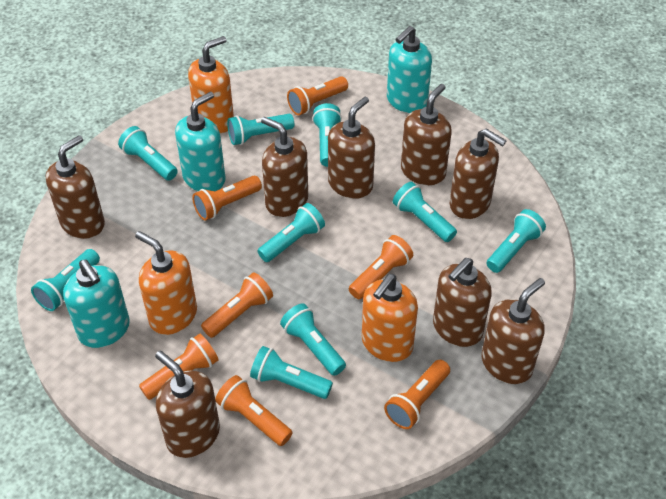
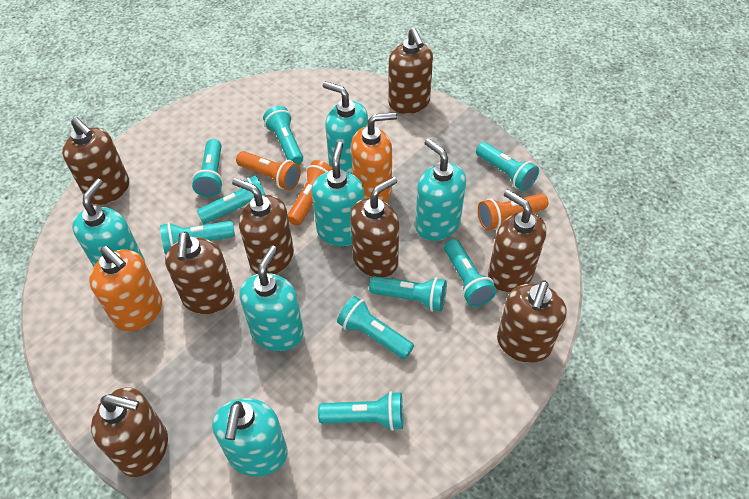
orange flashlight: [139,334,219,400] [192,176,262,220] [201,272,273,338] [215,375,293,446] [287,76,348,115] [349,235,413,299] [384,360,450,429] = 7 -> [236,151,301,190] [288,160,332,226] [478,193,548,230] = 3
orange soap dispenser: [135,231,197,335] [188,36,234,134] [362,274,418,362] = 3 -> [89,246,162,331] [351,112,397,202] = 2
turquoise soap dispenser: [63,259,130,348] [175,92,226,191] [387,26,432,113] = 3 -> [72,178,145,267] [212,398,288,477] [239,246,304,351] [312,142,365,246] [323,81,368,174] [415,139,466,241] = 6

